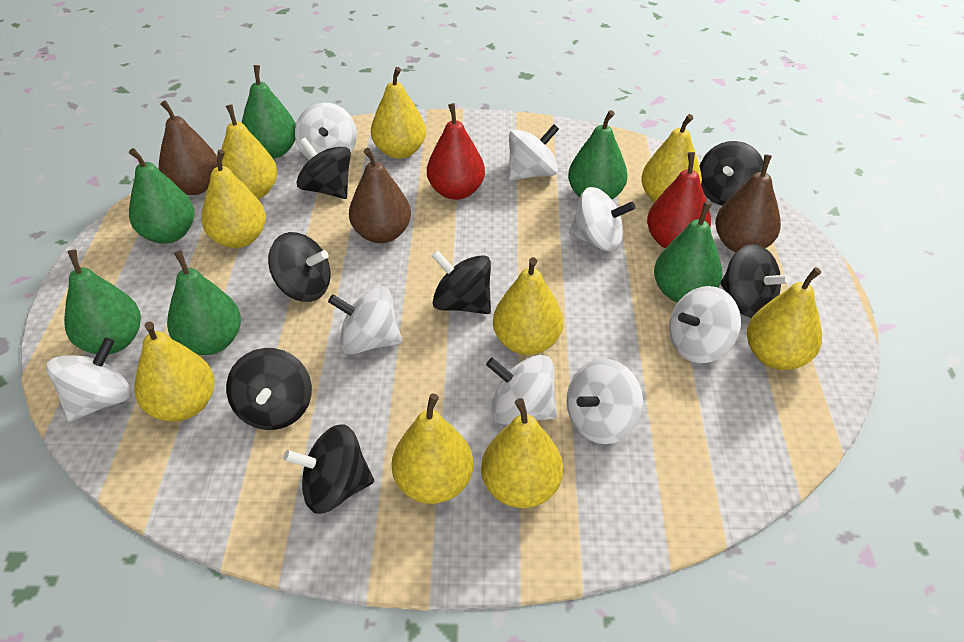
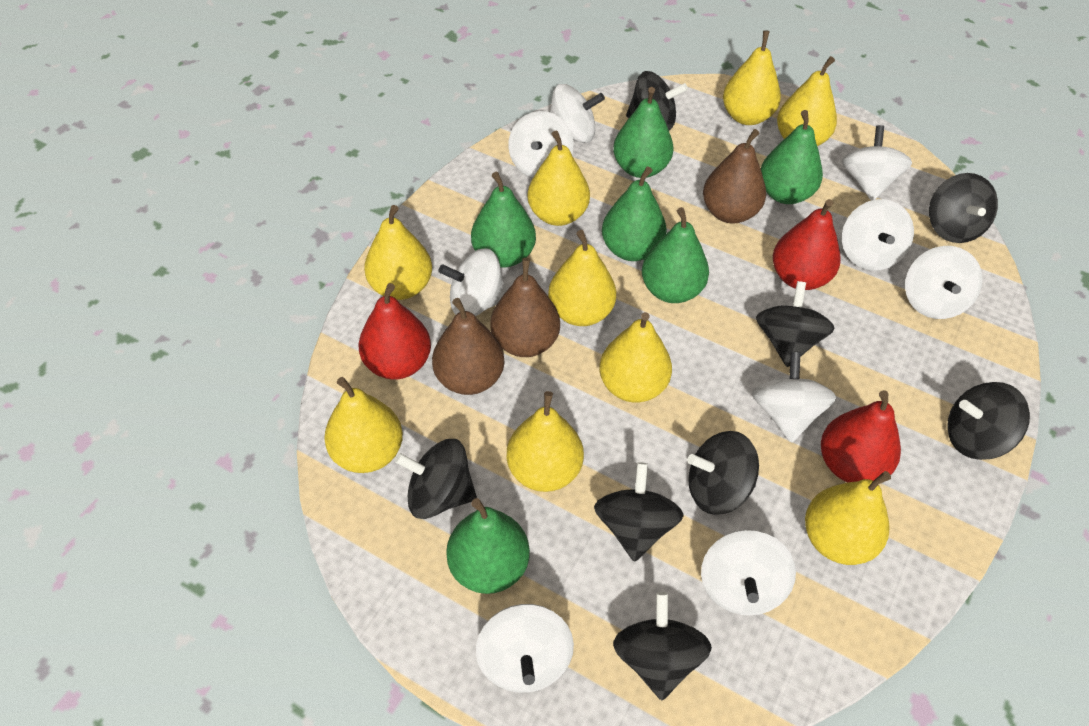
black spinning top: [226,348,312,430] [268,232,331,302] [283,424,374,514] [297,138,351,199] [431,250,491,314] [700,141,764,206] [720,244,791,318] = 7 -> [395,439,477,519] [594,462,683,562] [613,592,712,700] [626,71,688,130] [687,431,759,515] [756,281,835,367] [929,173,998,243] [947,382,1030,460] = 8
red pear: [427,103,485,200] [647,152,711,248] = 2 -> [359,283,431,380] [773,199,841,290] [821,390,901,483] = 3
white spinning top: [47,338,131,422] [295,103,357,160] [328,286,402,354] [486,355,557,424] [509,124,559,181] [566,359,643,444] [569,187,636,252] [669,286,741,363] = 8 -> [439,248,507,316] [476,604,574,693] [508,111,574,178] [550,84,605,143] [701,530,796,616] [752,352,836,443] [842,125,912,201] [842,199,914,271] [905,246,983,319] = 9

